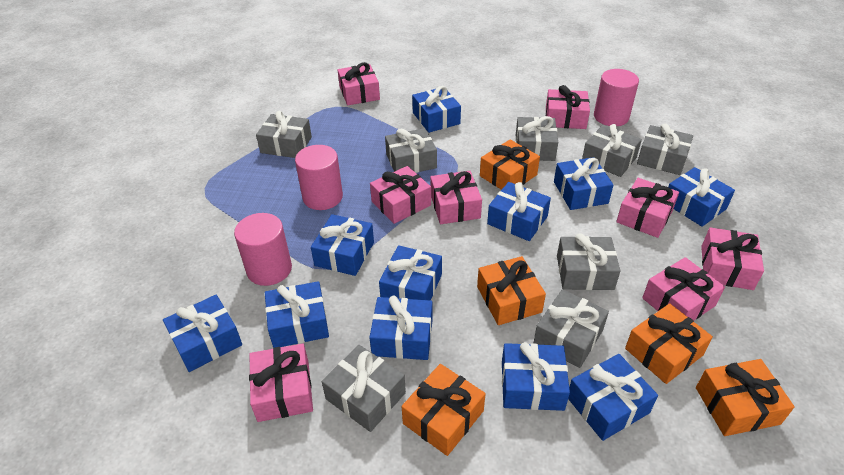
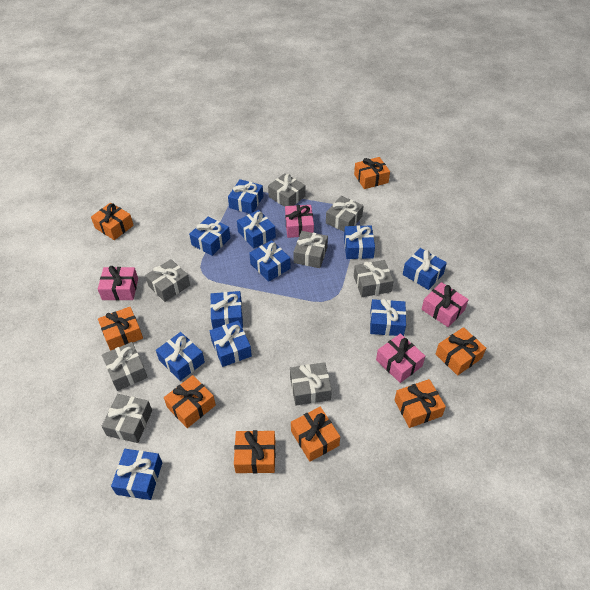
orange gift: [402,364,486,456] [477,256,546,325] [480,140,540,190] [625,303,713,384] [696,359,795,436] = 5 -> [91,202,134,240] [98,307,143,351] [164,375,216,428] [234,430,276,473] [291,407,340,462] [354,157,390,189] [394,379,446,428] [436,327,486,376] = 8
pink cylinder: [234,213,292,286] [295,145,343,210] [594,69,639,126] = 3 -> none = 0
pink gift: [249,343,313,422] [338,62,380,105] [370,166,431,224] [430,171,482,224] [546,85,590,129] [616,178,679,238] [642,257,725,320] [701,227,764,290] = 8 -> [98,266,138,300] [285,205,314,238] [376,333,425,383] [421,282,469,327] = 4

